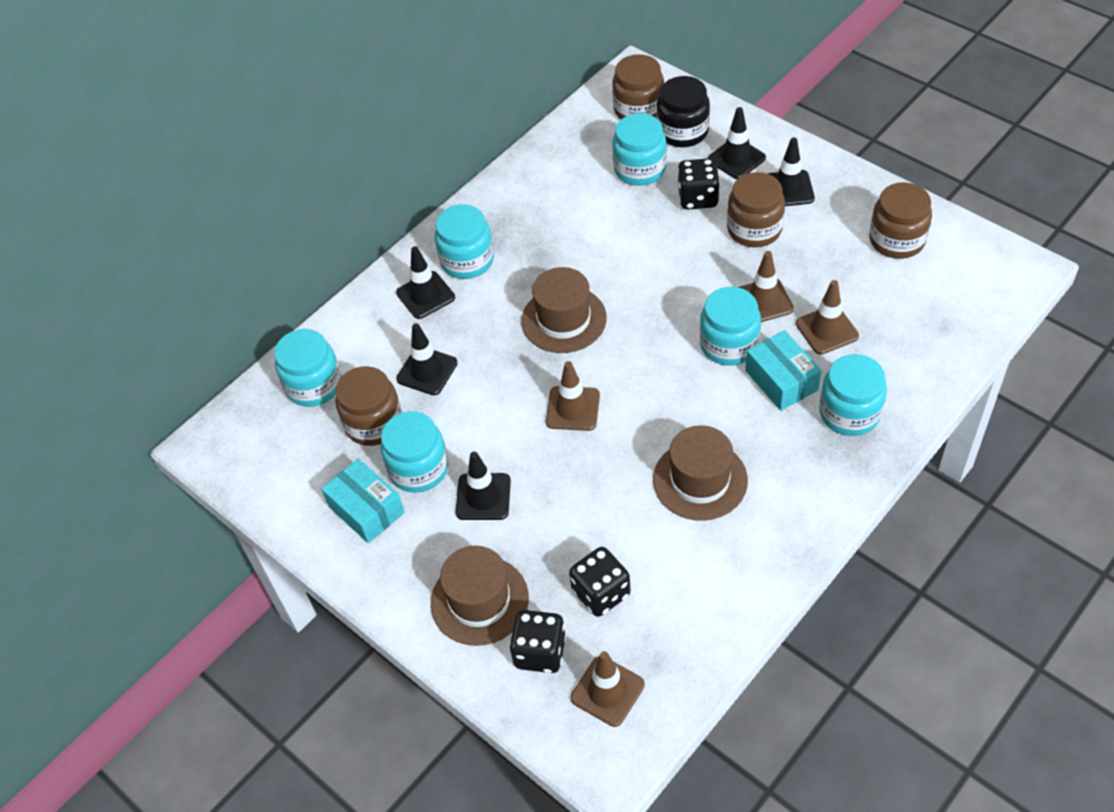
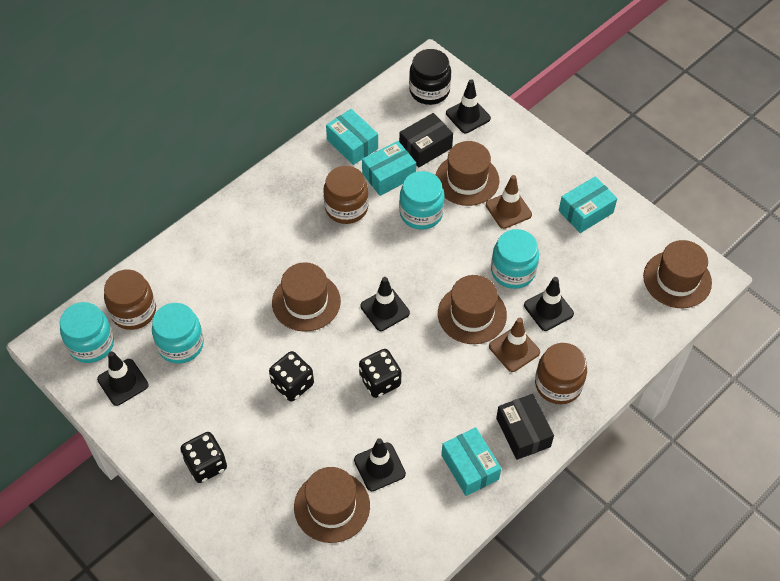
black box: none = 0 -> [399,113,453,168] [496,394,554,460] = 2
brown hat: [431,546,529,646] [521,267,607,353] [653,425,748,521] = 3 -> [272,262,341,332] [294,467,370,543] [436,141,499,206] [438,275,507,344] [643,240,712,308] = 5
brown jar: [335,366,402,446] [612,54,664,119] [727,172,785,247] [869,182,932,259] = 4 -> [104,269,156,330] [323,166,369,224] [535,343,587,404] = 3
brown traffic cone: [546,361,600,431] [571,651,645,727] [738,251,794,322] [796,280,859,355] = 4 -> [486,175,532,229] [489,318,540,372] = 2
turquoise box: [321,459,405,543] [745,330,822,411] = 2 -> [326,109,378,165] [362,141,416,196] [441,427,501,496] [559,176,617,233] = 4
turquoise jar: [274,329,342,407] [381,411,448,493] [435,204,494,279] [612,113,667,186] [700,287,761,366] [819,354,887,436] = 6 -> [60,302,114,363] [152,303,204,364] [399,171,445,230] [491,229,539,289] = 4

